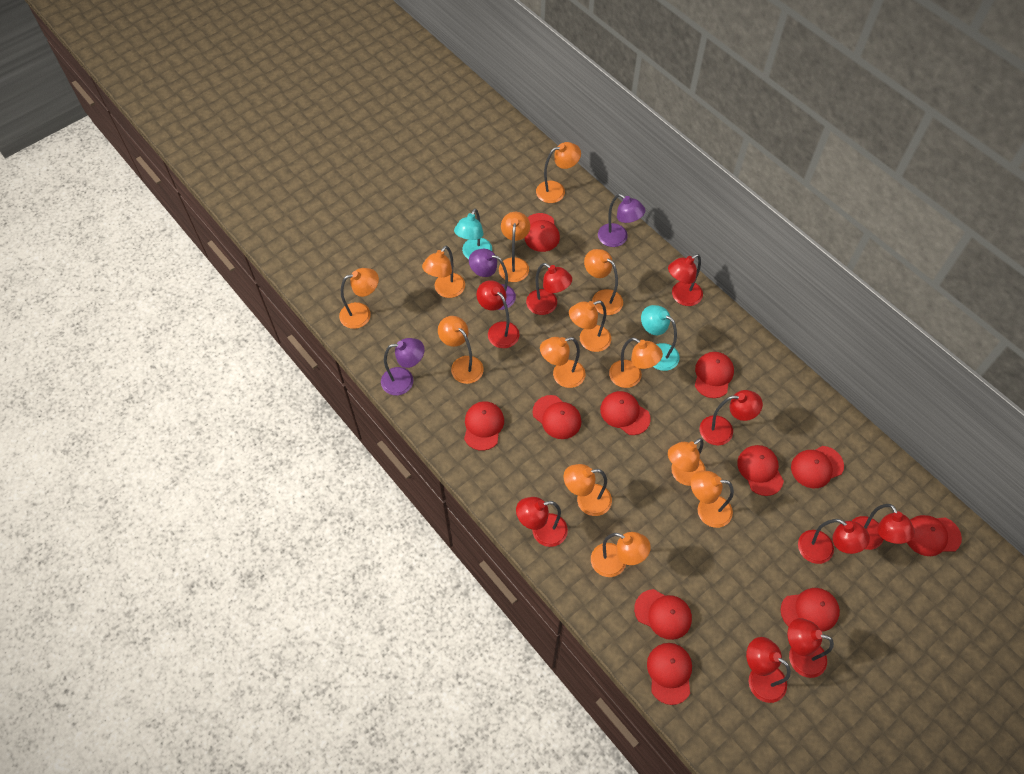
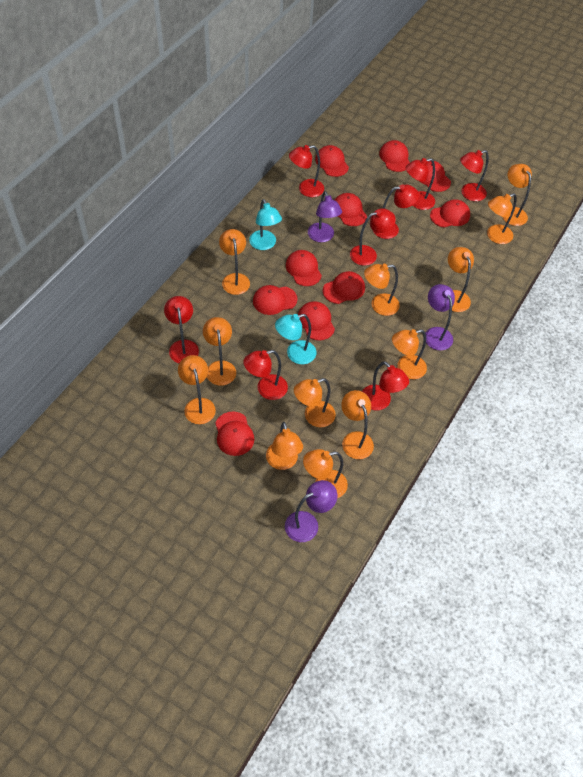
orange lamp: [339,268,379,329] [422,246,465,298] [438,316,484,384] [499,212,530,282] [536,142,581,203] [540,337,586,388] [563,464,612,516] [569,300,611,352] [584,249,623,315] [591,532,651,577] [609,338,663,388] [668,438,706,486] [691,471,734,528] = 13 -> [178,355,216,424] [203,317,236,386] [219,229,250,295] [266,422,303,470] [294,378,336,427] [303,449,348,498] [341,390,374,459] [364,264,400,316] [392,329,427,379] [448,247,474,312] [487,193,517,244] [503,164,532,226] = 12
red cap: [464,401,504,451] [525,213,560,252] [533,395,582,439] [600,391,651,435] [634,589,692,640] [647,643,692,705] [695,352,734,398] [737,445,784,496] [780,588,840,632] [791,446,844,488] [907,515,962,556] = 11 -> [215,411,254,456] [253,285,297,315] [286,250,322,286] [298,301,335,340] [315,145,349,177] [323,271,365,304] [335,193,367,226] [379,140,410,172] [419,161,451,192] [430,199,470,227] = 10
red lamp: [476,280,519,348] [516,497,568,547] [526,263,572,315] [668,254,703,306] [700,390,763,445] [746,637,791,703] [787,618,834,678] [798,519,870,564] [852,504,915,550] = 9 -> [164,296,199,363] [243,350,288,400] [289,145,324,197] [350,208,396,266] [362,361,409,410] [373,184,419,239] [406,158,435,210] [460,150,489,201] = 8

